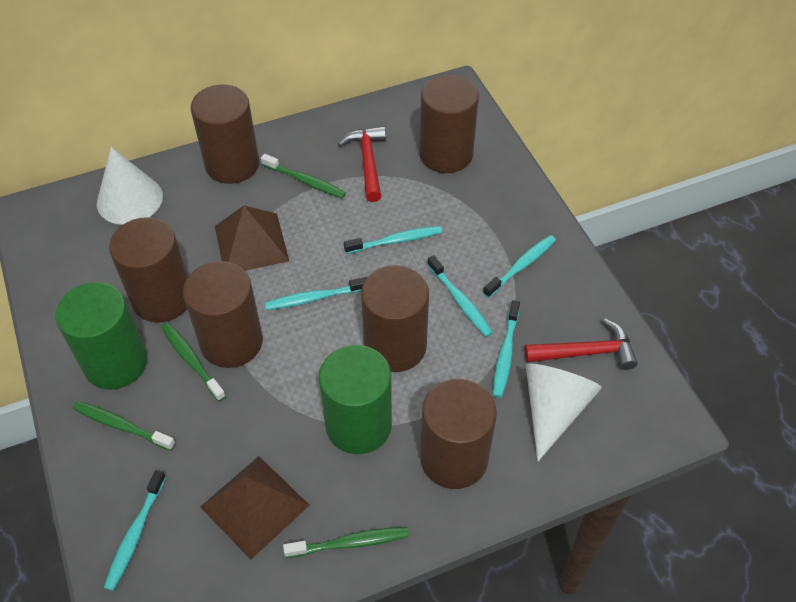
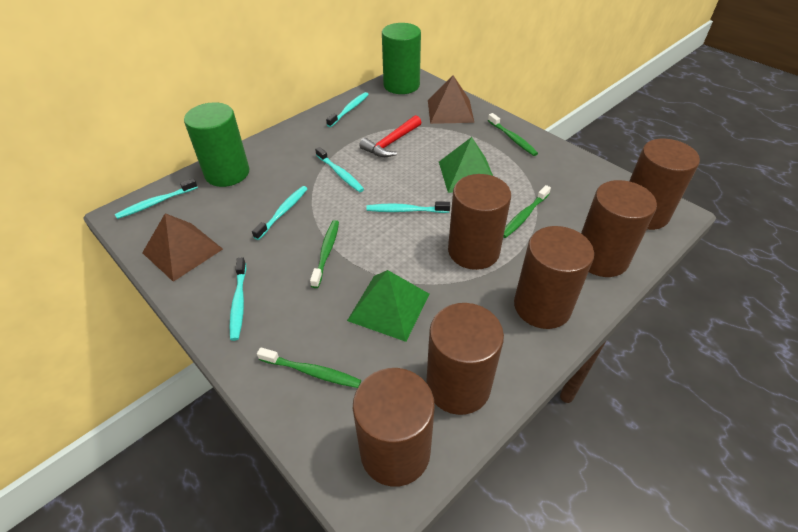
green pyramid: none = 0 -> [347,270,430,342] [439,137,493,193] = 2
red hammer: [338,126,386,202] [524,319,638,370] = 2 -> [359,115,422,157] = 1
white cone: [97,147,163,225] [526,364,602,461] = 2 -> none = 0

